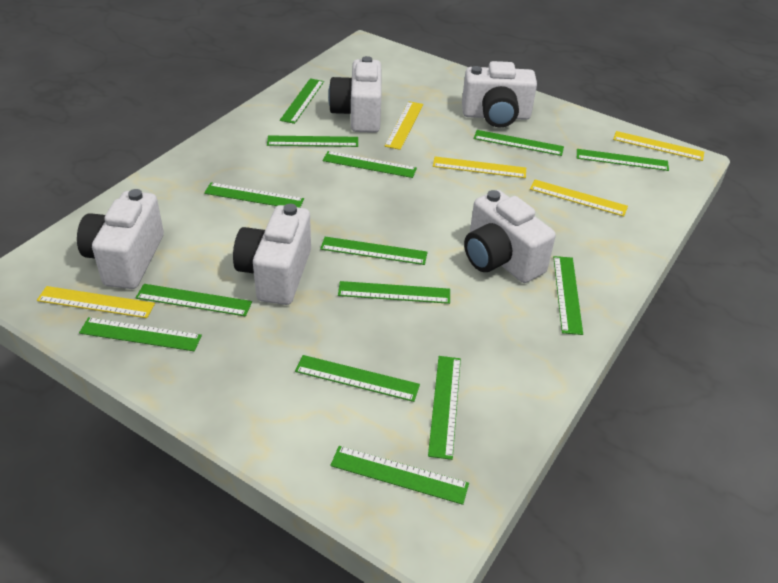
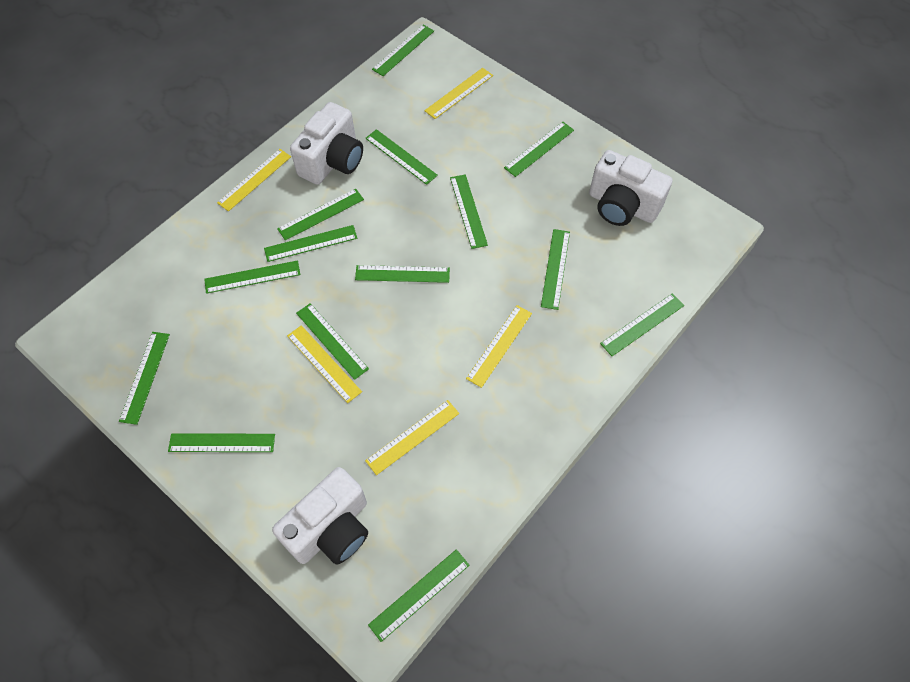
white camera: [77,189,164,289] [233,204,311,305] [328,56,381,133] [462,61,537,128] [464,190,556,283] = 5 -> [272,467,368,565] [290,102,363,185] [589,150,673,226] = 3

